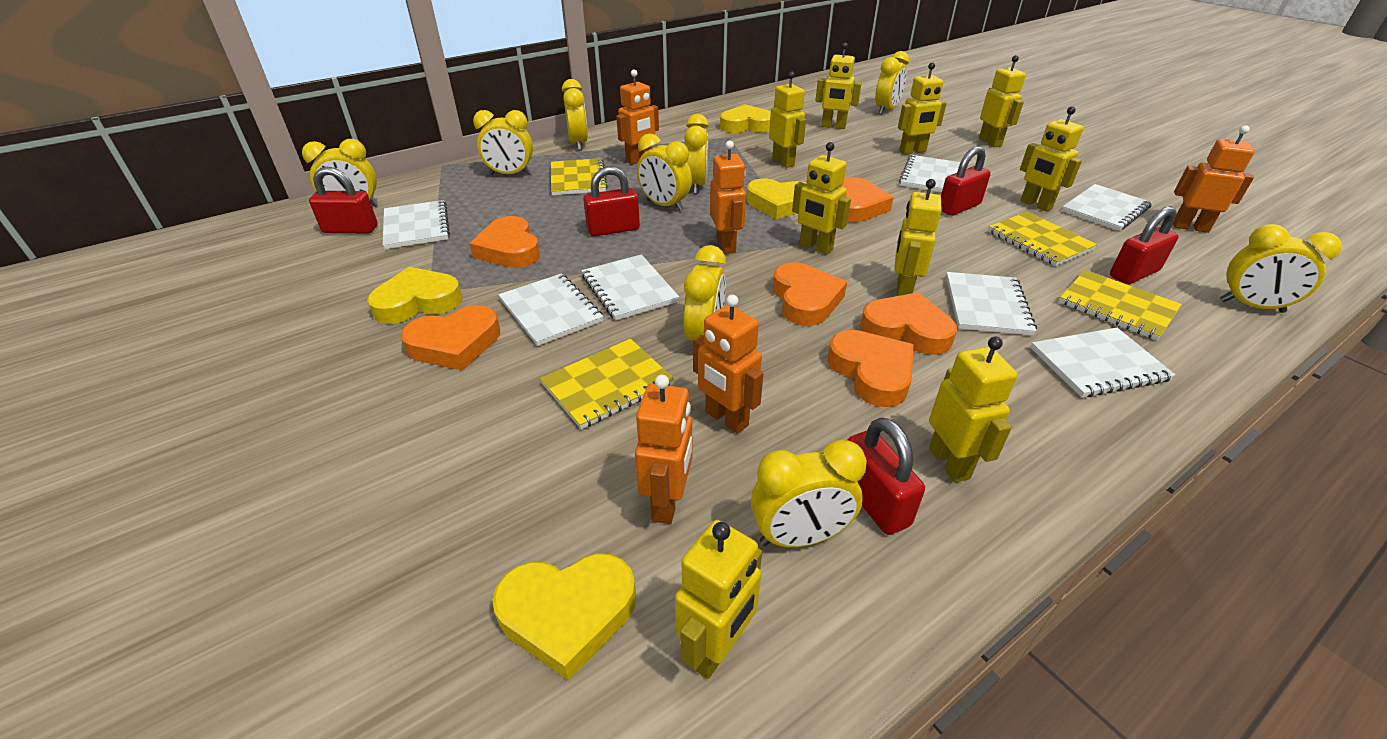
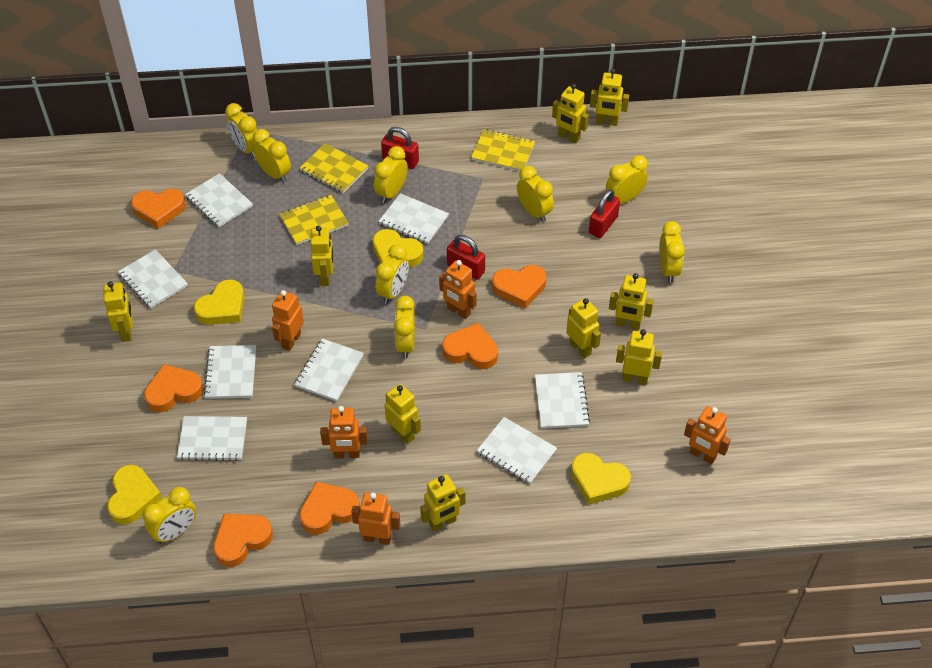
red padlock: [309,167,378,234] [583,166,640,236] [848,417,925,535] [941,146,991,216] [1110,206,1179,284] = 5 -> [381,127,419,169] [447,235,485,280] [589,189,620,238] = 3
white notebook: [383,200,450,249] [498,273,604,346] [581,254,679,320] [899,155,961,192] [946,272,1037,335] [1031,328,1175,397] [1062,184,1152,231] = 7 -> [118,249,188,308] [177,416,247,461] [185,173,253,227] [204,345,256,399] [294,338,364,402] [378,193,449,244] [477,417,557,484] [535,372,590,429] = 8
yellow notebook: [540,339,674,429] [551,158,608,195] [988,212,1097,266] [1059,270,1182,340] = 4 -> [279,195,349,245] [300,143,368,193] [471,129,535,171] = 3

